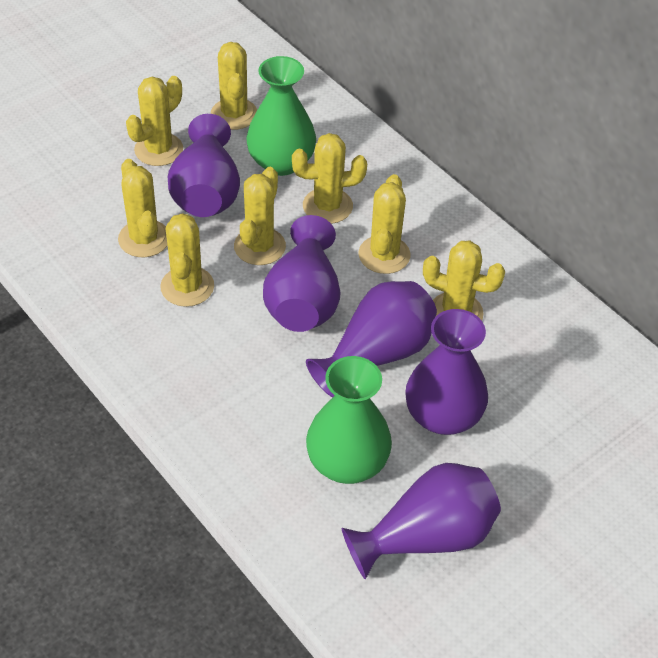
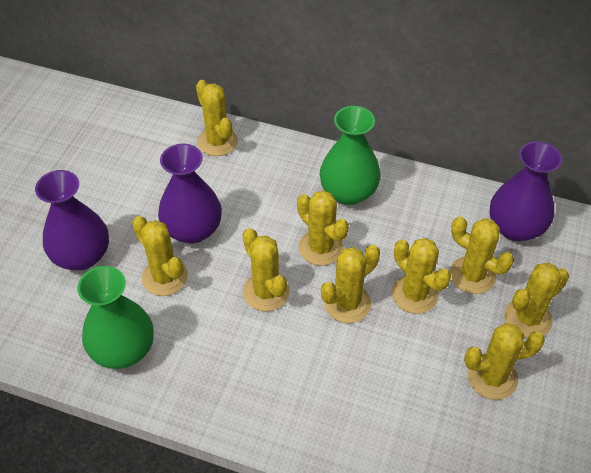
purple vase: [168,114,240,217] [263,215,341,332] [306,281,437,398] [342,463,501,579] [405,309,488,435] = 5 -> [35,170,109,270] [158,144,222,243] [490,141,562,241] = 3
yellow cactus: [118,159,168,257] [126,76,183,166] [160,213,214,307] [211,42,257,130] [234,167,286,265] [292,133,367,224] [358,174,410,274] [423,241,506,321] = 8 -> [132,216,188,296] [196,80,238,156] [243,228,290,311] [297,190,349,266] [321,245,380,323] [392,238,451,314] [450,216,514,294] [464,323,545,400] [504,263,569,338] = 9

